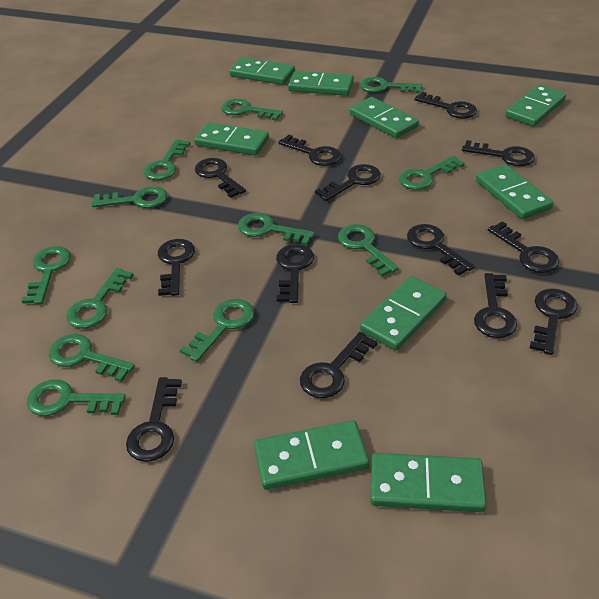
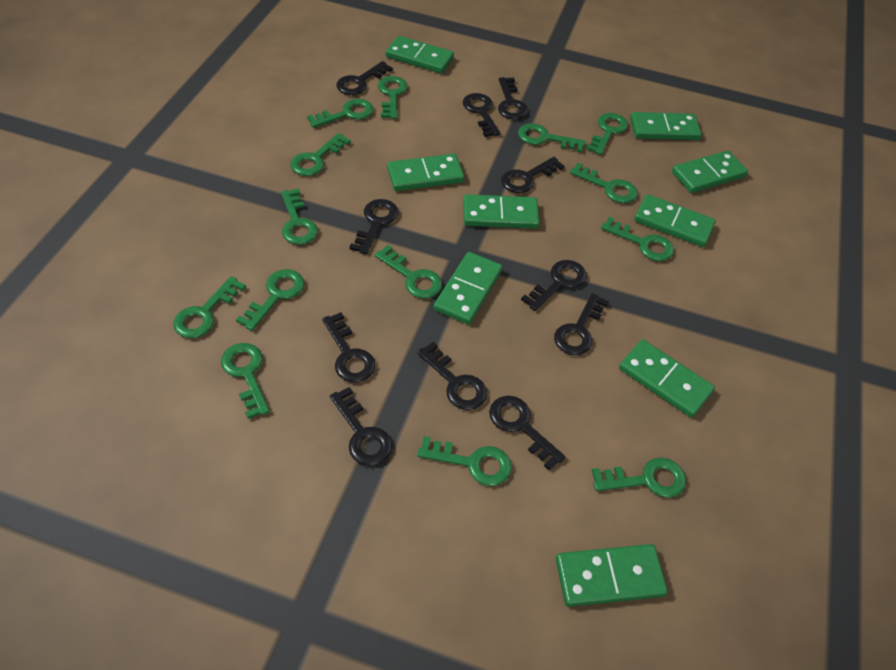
black key: [126,377,182,462] [158,239,195,296] [195,158,246,198] [276,244,314,303] [278,135,341,166] [300,332,377,398] [315,164,381,201] [407,224,475,276] [414,92,477,119] [462,140,535,166] [474,273,517,338] [488,221,560,273] [530,288,578,355] = 13 -> [322,312,376,383] [330,387,392,466] [336,61,393,95] [349,199,398,255] [417,342,487,410] [463,93,501,137] [489,396,566,470] [498,77,528,120] [501,157,565,193] [521,260,587,311] [554,293,609,355] = 11
green key: [22,246,71,304] [27,379,126,416] [49,334,135,382] [66,268,133,329] [92,186,167,208] [144,139,191,180] [180,299,254,362] [221,99,283,121] [238,213,315,246] [338,224,399,277] [360,77,423,93] [399,156,465,190] = 12 -> [173,276,246,338] [221,343,270,419] [236,269,304,331] [281,189,318,245] [291,133,351,176] [307,99,373,128] [374,245,442,298] [378,76,408,119] [417,436,512,486] [518,123,586,153] [570,162,638,203] [586,113,628,155] [592,458,686,498] [601,217,674,261] = 14

